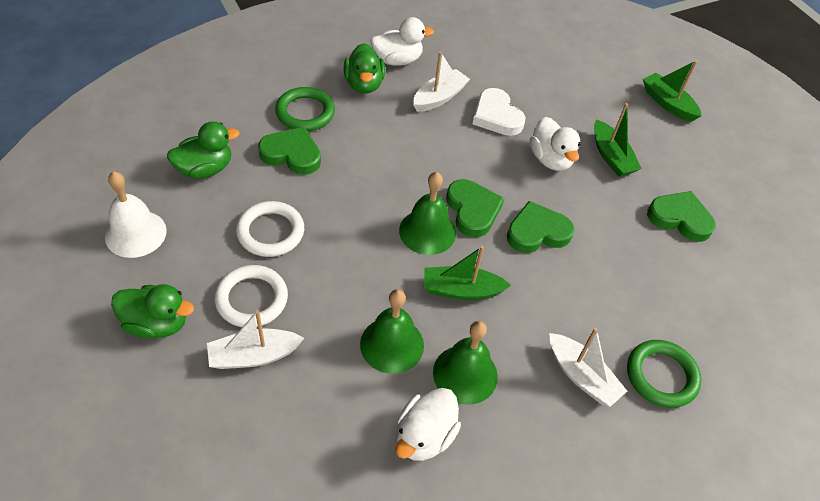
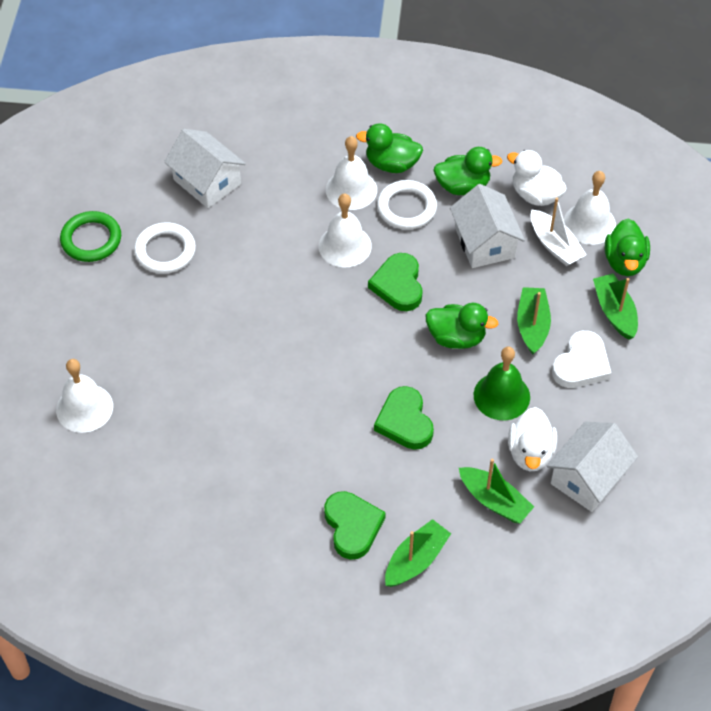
green bell: [360,289,424,374] [399,172,456,255] [433,321,498,405] = 3 -> [474,347,530,420] = 1
green boat: [424,246,511,300] [594,103,642,177] [643,60,701,122] = 3 -> [385,519,451,587] [459,459,534,523] [517,287,551,354] [593,274,638,340] = 4
green duck: [111,284,194,338] [167,121,239,179] [343,43,385,94] = 3 -> [356,123,423,173] [426,303,498,349] [433,147,503,195] [605,219,650,276] = 4
green heart: [258,127,321,175] [446,179,504,237] [507,201,574,253] [647,191,716,242] = 4 -> [324,491,386,560] [368,253,423,311] [374,386,434,450] = 3
green ring: [275,87,335,131] [627,340,702,408] = 2 -> [60,211,121,262] = 1
white bell: [105,171,167,258] = 1 -> [56,359,113,433] [319,193,372,267] [326,136,377,210] [564,171,616,245] = 4
white boat: [207,310,304,369] [413,51,470,112] [549,328,627,407] = 3 -> [530,198,587,266] = 1
white duck: [371,17,434,66] [396,388,461,461] [530,117,581,171] = 3 -> [507,150,567,206] [508,407,557,471] = 2
white house: none = 0 -> [164,129,246,208] [450,184,525,268] [547,421,638,512] = 3

